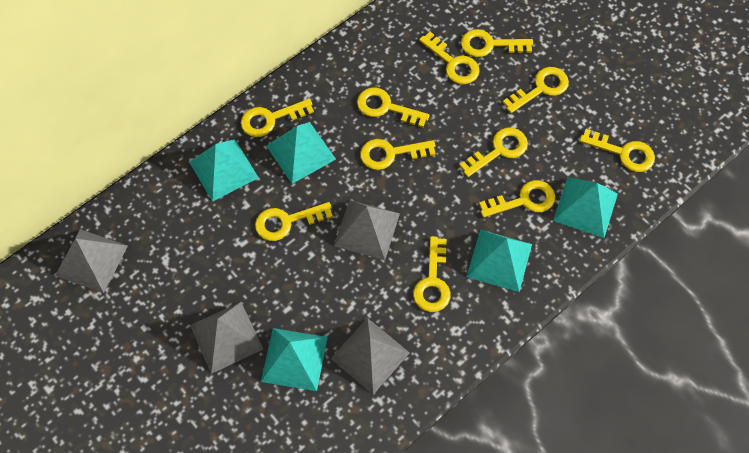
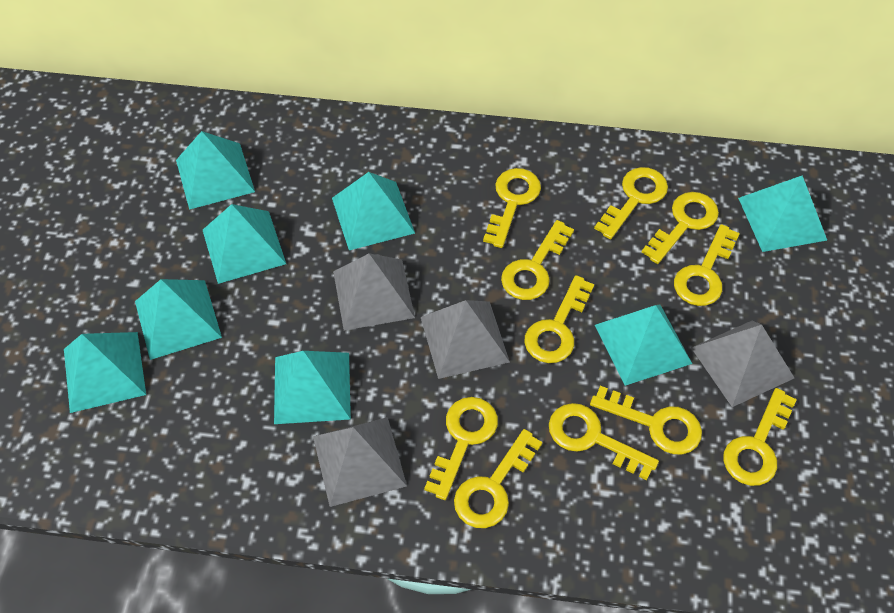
turquoise pyramid: [189,139,259,202] [261,328,328,391] [266,122,336,184] [467,230,532,292] [553,177,618,238] = 5 -> [64,332,146,413] [135,279,222,360] [176,131,255,210] [203,204,286,284] [274,351,351,424] [332,172,415,250] [595,305,692,386] [738,176,827,252] = 8

